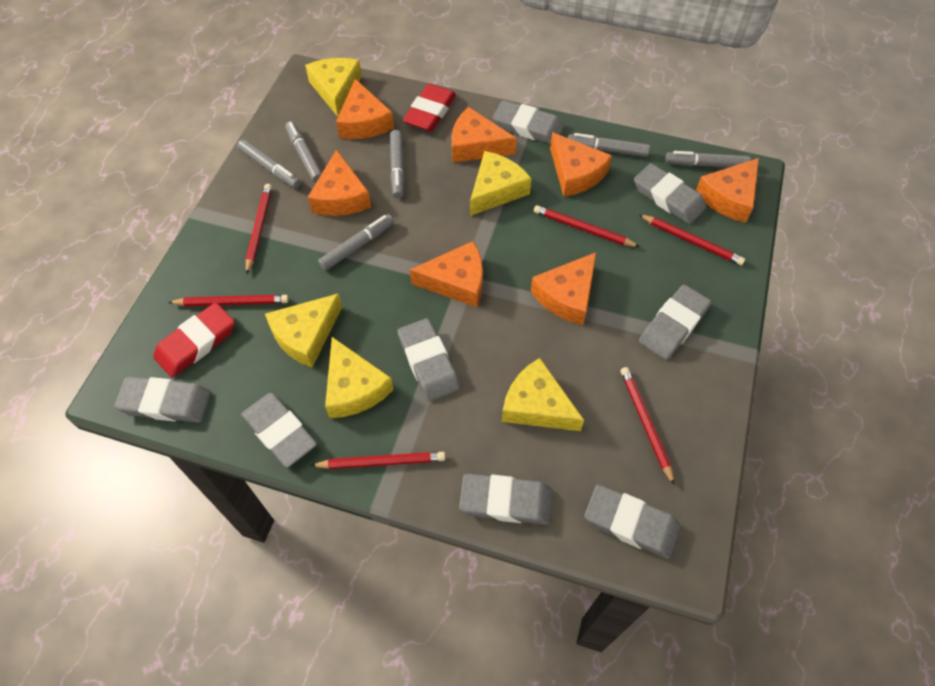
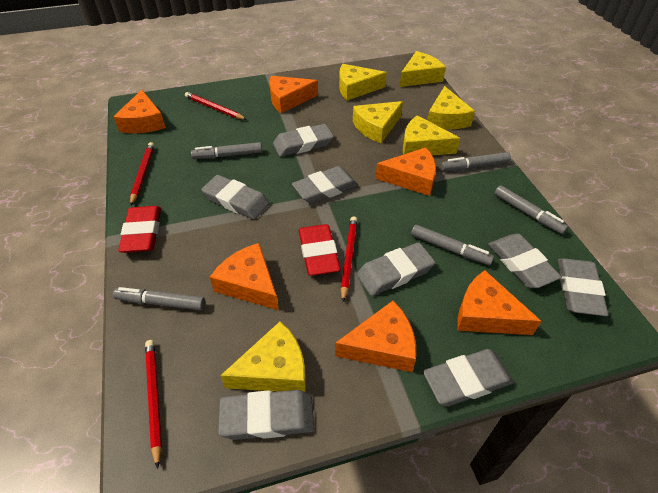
grey marker: [237,139,301,188] [285,121,322,183] [318,214,394,271] [390,130,405,198] [568,133,650,157] [665,151,751,168] = 6 -> [113,287,205,310] [191,142,262,159] [411,225,494,265] [441,152,511,171] [494,185,568,234] = 5
orange cheese: [308,150,371,216] [336,79,394,139] [410,241,483,307] [451,107,517,162] [531,252,596,325] [550,132,612,197] [696,158,759,223] = 7 -> [113,90,166,133] [210,243,279,310] [270,76,318,113] [335,301,416,372] [376,148,436,196] [457,270,541,335] = 6
red pencil: [168,295,289,306] [246,184,272,275] [310,452,445,469] [534,205,640,247] [621,367,675,486] [639,214,745,265] = 6 -> [130,142,154,205] [145,340,162,469] [185,92,247,120] [341,216,357,302] = 4
yellow cheese: [265,293,342,368] [305,58,362,117] [325,337,393,418] [470,151,532,216] [502,358,584,431] = 5 -> [220,321,306,392] [339,64,387,100] [353,101,403,143] [400,51,446,87] [403,115,460,155] [427,86,475,129] = 6

